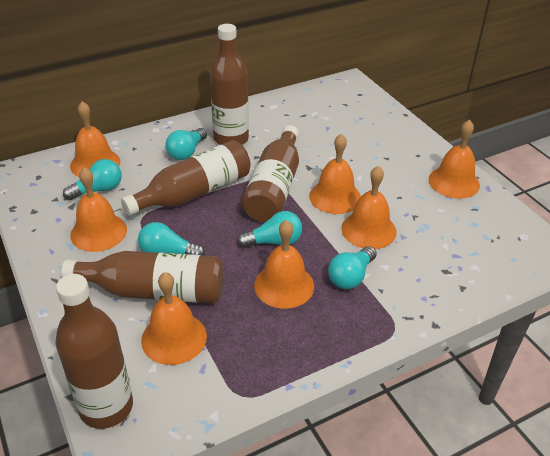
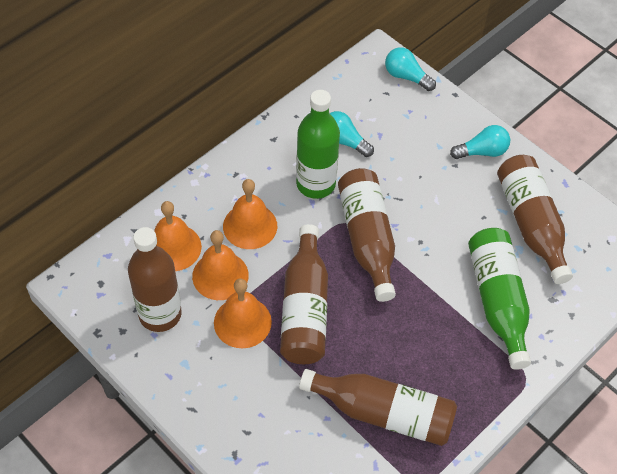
green bottle: none = 0 -> [296,90,340,199] [468,228,531,369] = 2
orange bell: [70,101,120,177] [70,167,127,252] [141,272,207,365] [254,220,314,309] [309,134,361,214] [341,166,397,249] [429,120,480,199] = 7 -> [154,201,202,271] [192,230,249,300] [214,279,272,348] [223,179,277,249] = 4
turquoise light bulb: [63,159,122,200] [138,222,205,256] [166,128,207,160] [237,211,302,248] [328,246,377,289] = 5 -> [329,111,374,157] [385,47,436,91] [450,125,510,159] = 3

